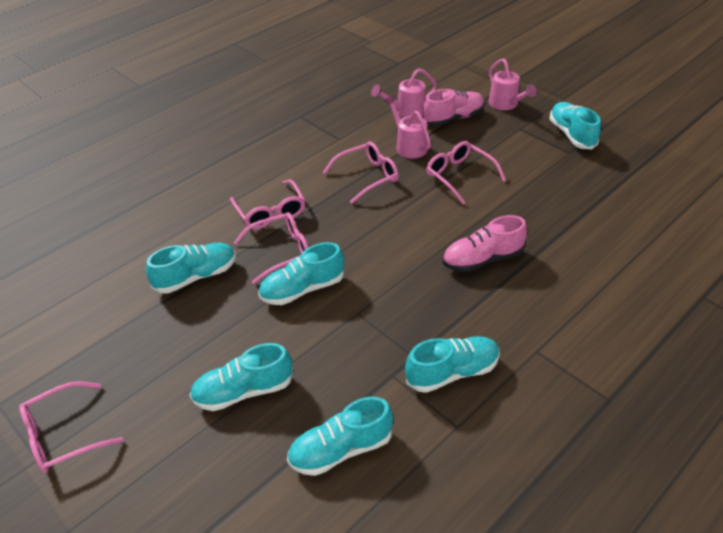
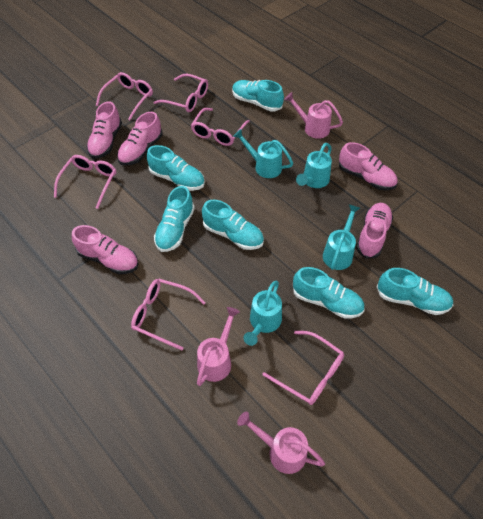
pink glasses: [19,381,123,473] [230,179,305,229] [234,212,309,284] [323,142,399,204] [426,141,506,205] = 5 -> [54,155,116,209] [96,72,153,120] [131,279,206,350] [153,74,208,112] [191,108,250,146] [263,331,344,405] = 6
pink shoe: [423,89,485,126] [443,215,527,272] = 2 -> [72,225,139,274] [86,101,122,159] [117,112,163,166] [339,142,398,190] [356,203,393,259] = 5
turquoise watering can: none = 0 -> [233,129,293,178] [243,280,282,346] [296,143,332,188] [323,205,360,270] = 4

